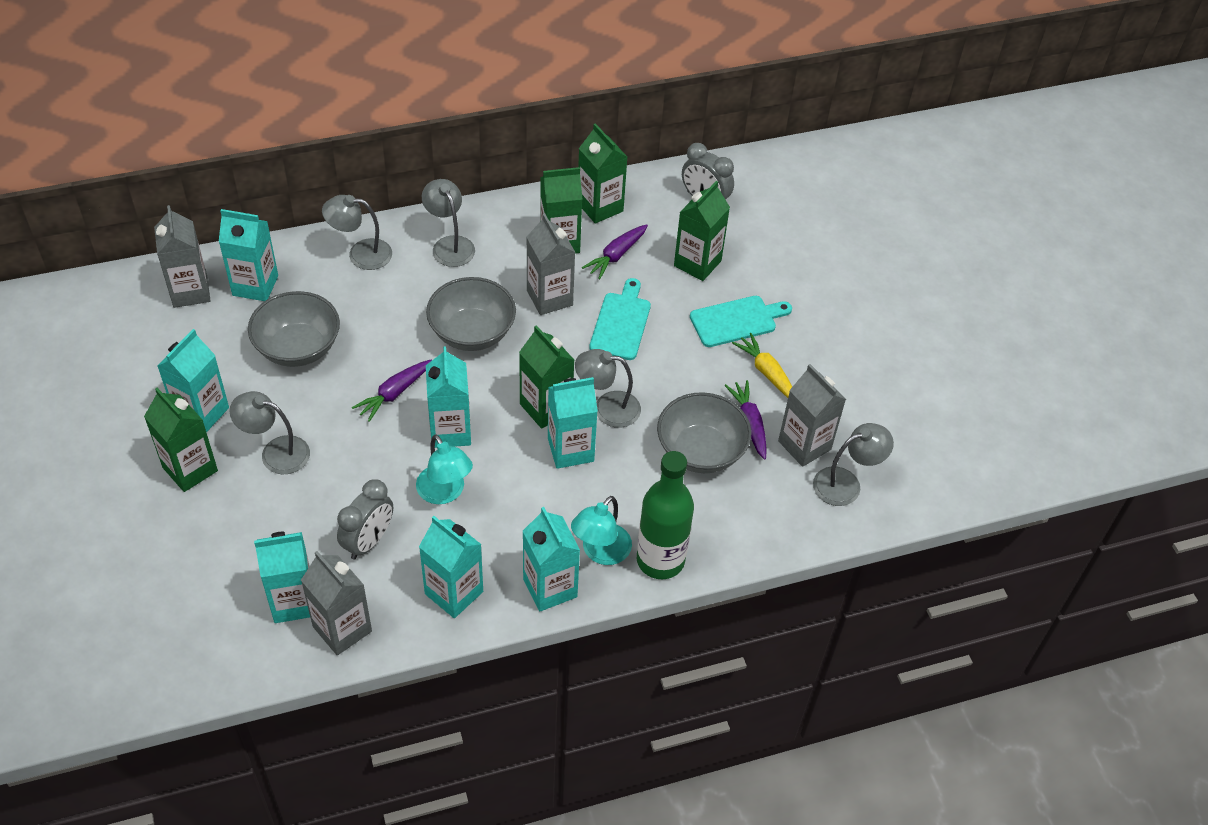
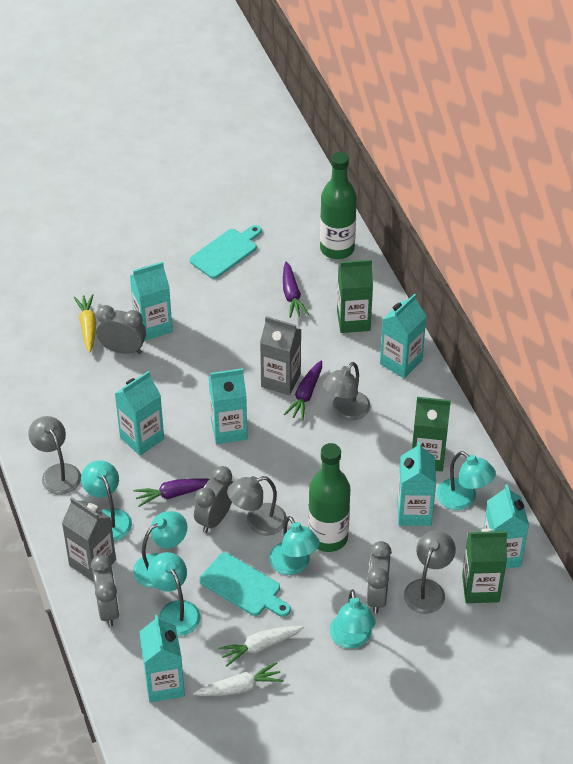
green bottle: [637,451,694,579] = 1 -> [308,443,350,552] [320,152,357,259] = 2
green carton: [144,388,218,492] [519,325,574,429] [540,167,582,253] [578,123,627,223] [674,181,730,281] = 5 -> [337,260,373,333] [412,397,451,472] [462,529,507,603] = 3
grey bowl: [248,291,340,367] [426,277,516,351] [657,392,752,473] = 3 -> none = 0
grey carton: [154,205,211,308] [301,551,372,655] [527,213,575,315] [778,364,846,467] = 4 -> [62,497,116,582] [260,316,301,395] = 2
grey clock: [337,479,393,559] [682,143,734,200] = 2 -> [91,554,119,626] [96,305,146,354] [194,466,233,533] [366,541,392,613] = 4
grey lamp: [229,391,310,474] [322,195,392,270] [422,179,475,267] [575,349,641,428] [813,423,894,506] = 5 -> [28,416,81,495] [227,476,287,536] [323,362,370,420] [404,531,456,614] = 4
turquoise lamp: [416,435,473,504] [571,496,632,565] = 2 -> [81,460,132,541] [133,511,187,588] [148,552,201,636] [269,516,320,575] [330,589,375,649] [436,451,496,510] = 6
white carrot: none = 0 -> [193,662,283,696] [218,626,304,666] = 2

